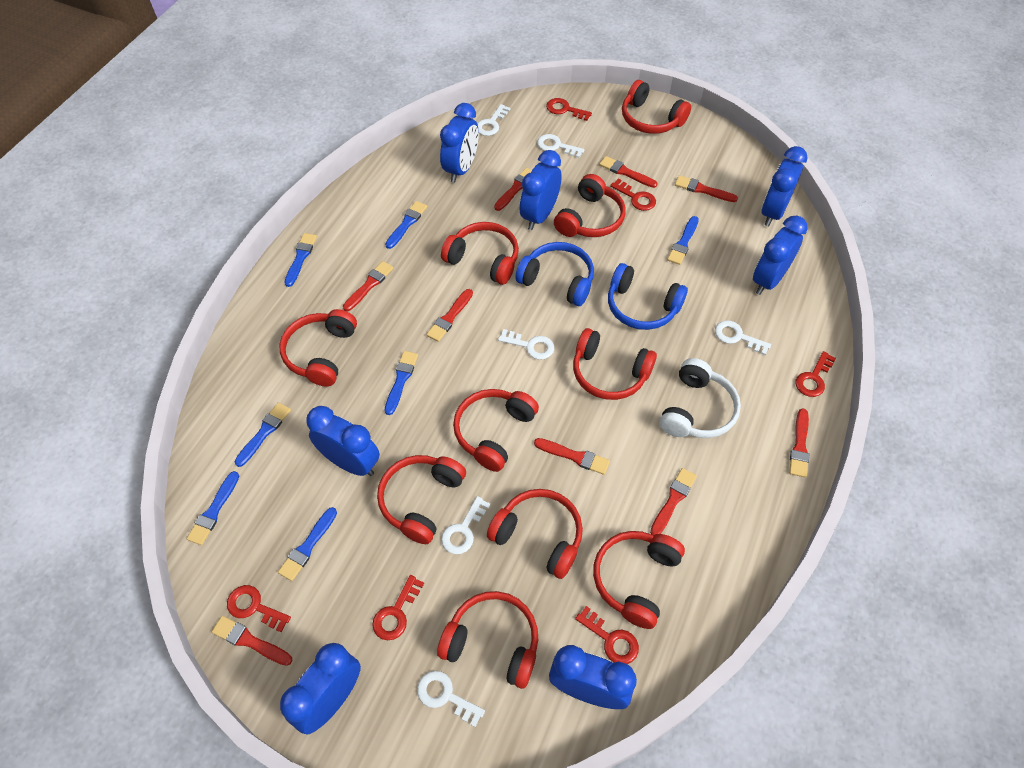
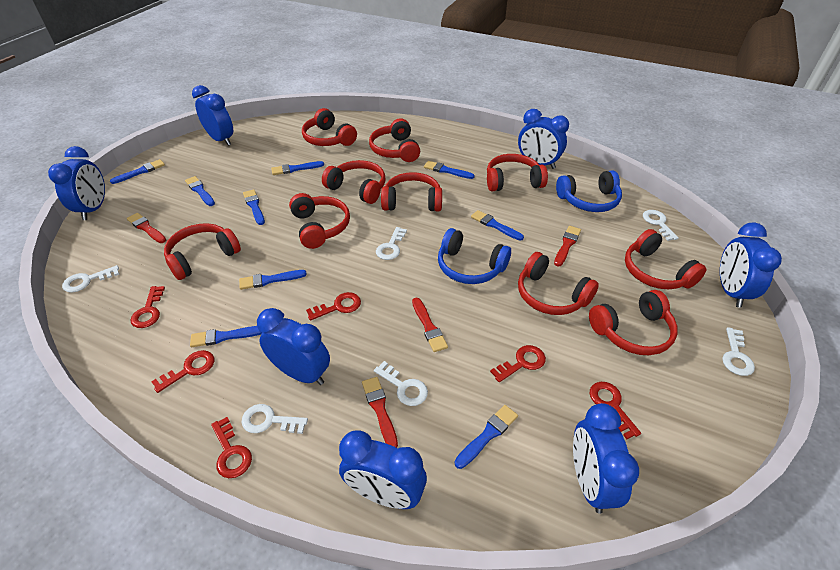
blue brush: [187,471,239,545] [235,402,291,467] [278,507,337,581] [284,233,317,287] [385,201,427,249] [385,351,418,415] [667,216,699,265] = 7 -> [110,159,165,184] [185,176,215,206] [190,326,262,347] [239,270,307,290] [243,189,265,225] [271,161,324,175] [424,161,475,179] [454,405,518,469] [471,210,524,241] = 9
red brush: [212,616,293,666] [343,261,394,311] [426,289,473,342] [494,168,532,211] [534,438,610,475] [599,156,658,188] [650,468,697,535] [675,175,738,202] [789,408,809,477] = 9 -> [127,213,166,243] [362,377,398,448] [412,298,448,352] [554,226,581,266] = 4
white headphones: [659,358,741,438] = 1 -> none = 0

